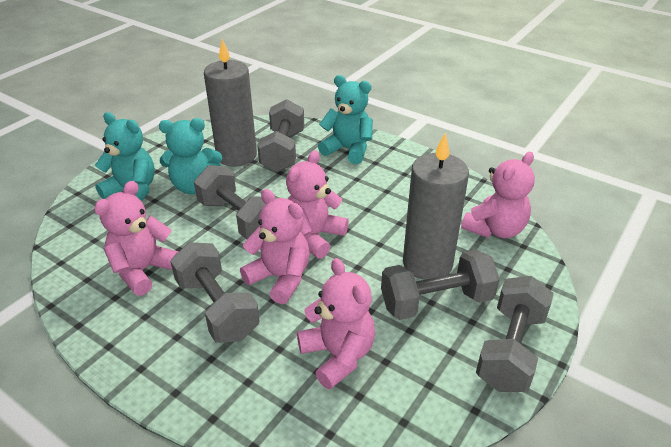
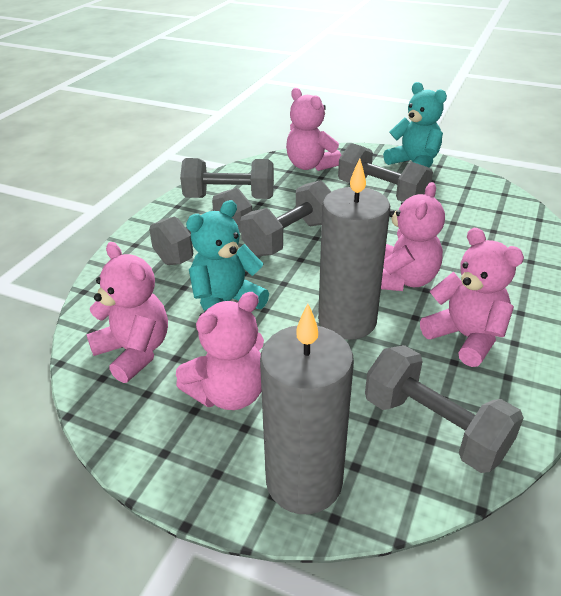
turquoise teddy bear: [95,112,155,201] [159,118,222,194] [318,75,373,164] = 3 -> [186,200,269,311] [383,82,447,168] = 2

